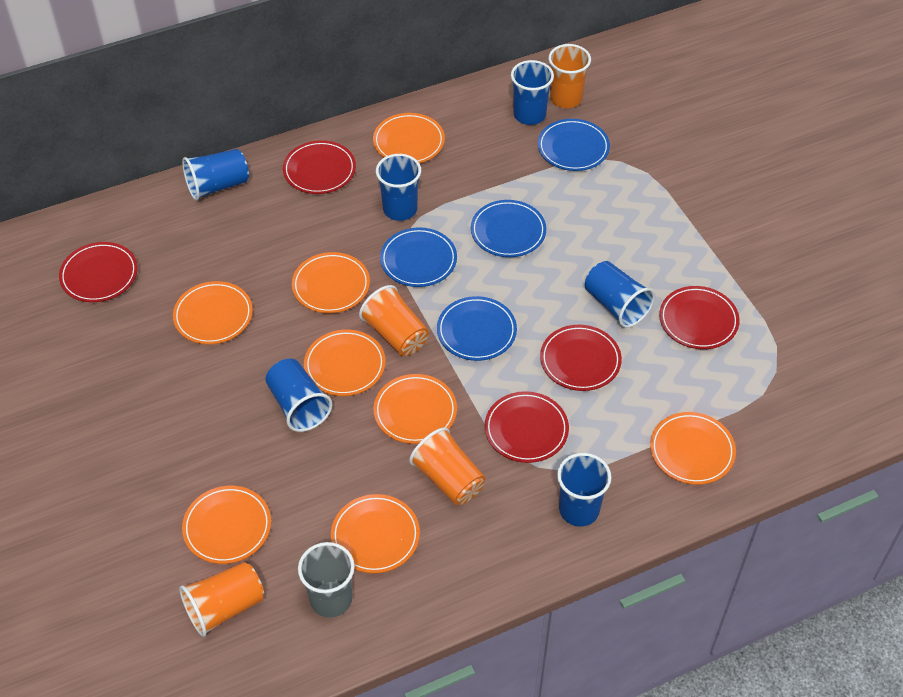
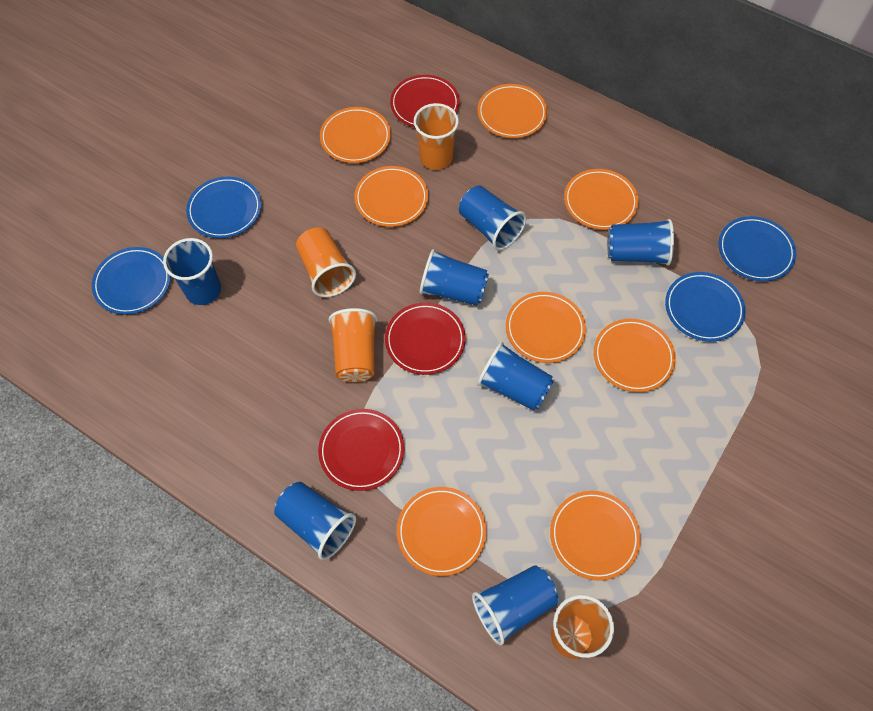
blue cup: [182,149,249,201] [265,359,333,432] [376,154,421,221] [511,60,554,125] [557,453,611,526] [585,261,655,328] = 6 -> [163,238,221,305] [274,482,356,560] [420,249,489,306] [459,186,526,250] [472,565,558,645] [477,342,554,411] [607,219,674,266] = 7
grey cup: [298,542,355,618] = 1 -> none = 0
red plate: [59,242,138,302] [283,140,356,194] [484,391,569,463] [540,325,622,391] [659,286,740,349] = 5 -> [318,409,405,491] [385,303,466,375] [390,75,460,127] = 3

